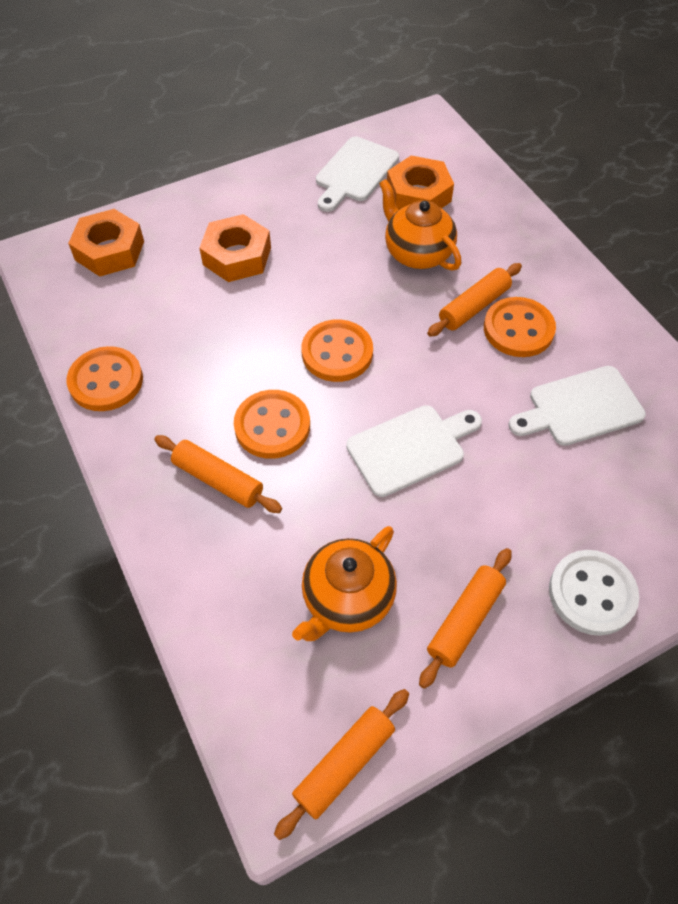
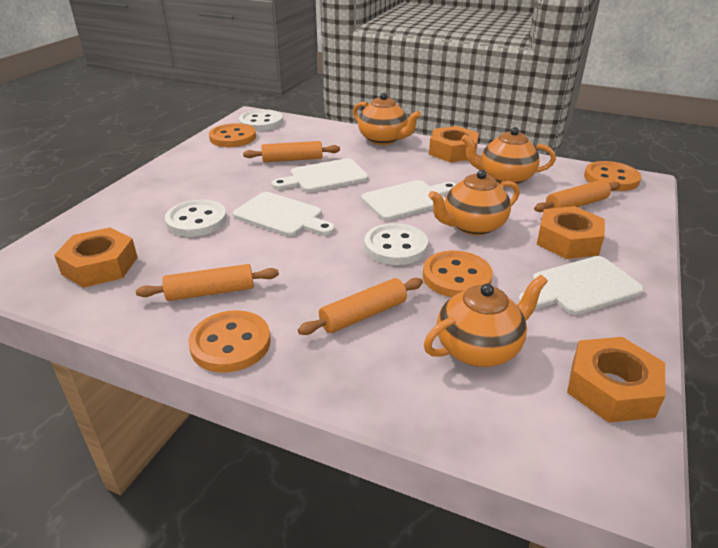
orange nut: [68,209,144,276] [199,214,271,282] [387,156,454,210] = 3 -> [54,227,138,288] [429,126,479,162] [537,206,605,259] [567,337,665,423] = 4
orange teapot: [292,526,397,641] [379,179,461,271] = 2 -> [353,93,421,145] [424,275,548,367] [428,170,520,236] [461,127,556,185] = 4
white button: [549,550,639,636] = 1 -> [165,200,227,237] [239,109,283,131] [364,223,428,265] = 3
white cutting board: [316,136,399,212] [346,405,482,497] [508,366,646,446] = 3 -> [233,192,335,236] [271,158,368,192] [361,180,456,221] [518,256,644,315] = 4

